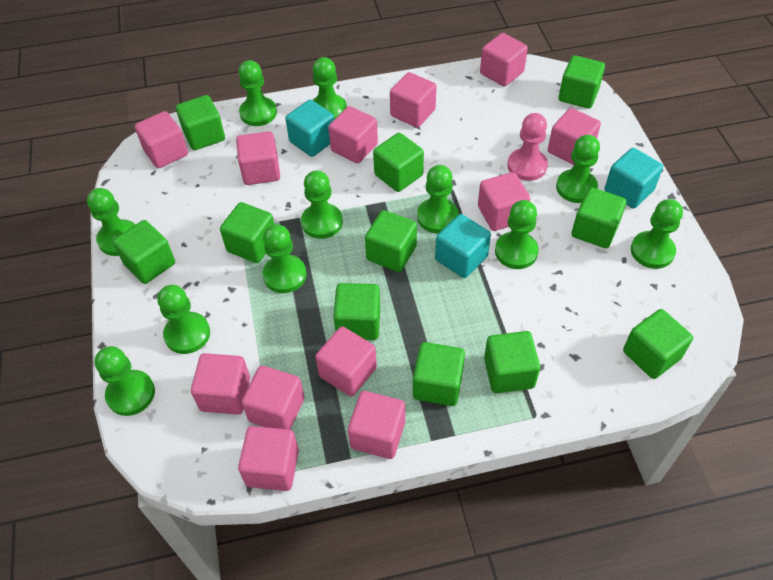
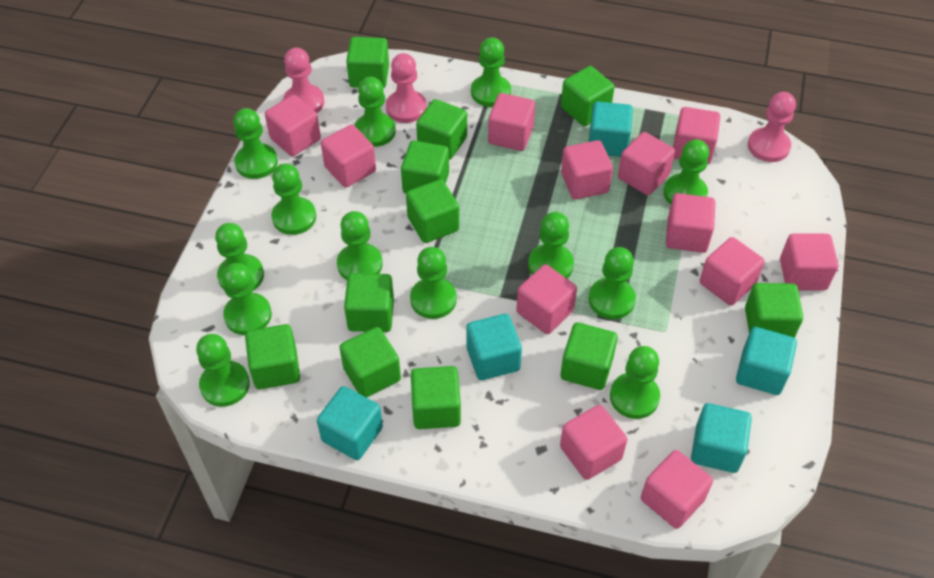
green pawn: [87,188,136,256] [95,346,155,416] [157,285,210,354] [238,60,277,126] [262,224,307,293] [301,170,343,239] [313,57,347,119] [417,165,459,233] [495,200,539,269] [556,135,600,203] [631,199,683,269] = 11 -> [196,334,250,407] [215,223,264,291] [222,263,272,335] [233,108,278,179] [272,163,316,235] [337,211,383,280] [354,77,396,147] [410,247,457,319] [471,37,511,107] [528,212,574,278] [588,247,636,319] [610,346,660,419] [664,139,709,205] = 13
pink pawn: [507,113,548,181] = 1 -> [283,48,324,113] [386,53,427,123] [748,92,796,162] = 3
turquoise cube: [285,100,334,157] [435,214,491,278] [605,148,663,208] = 3 -> [317,386,383,460] [466,314,522,380] [589,101,633,157] [691,403,752,473] [736,327,797,395] = 5

